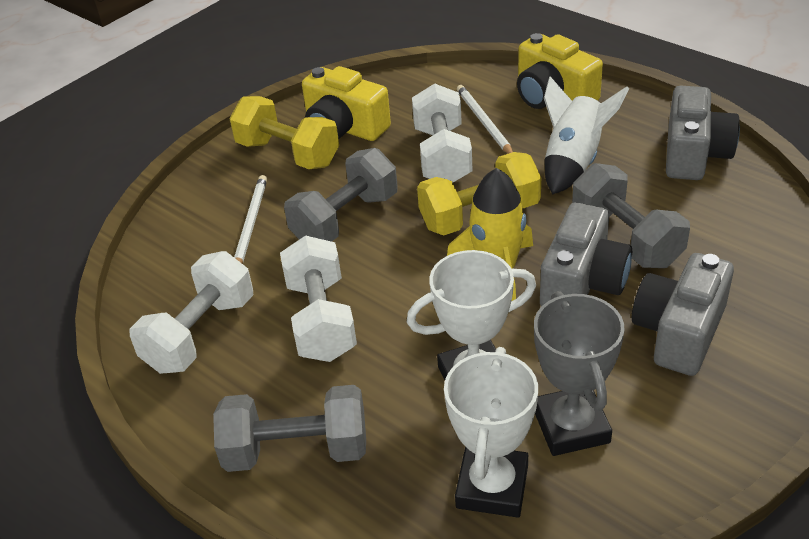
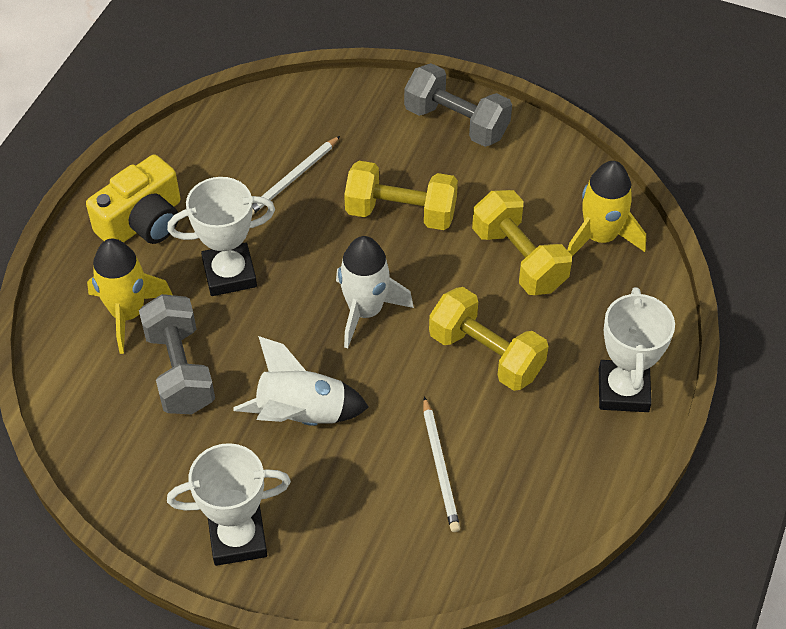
grey camera: [540,203,632,306] [632,253,734,376] [666,86,740,180] = 3 -> none = 0
grey dumbbell: [213,385,366,472] [284,148,398,242] [572,163,690,268] = 3 -> [139,294,215,414] [404,63,512,147] = 2
grey trophy: [534,291,625,456] = 1 -> none = 0
white dumbbell: [130,251,253,374] [280,235,357,362] [412,83,472,182] = 3 -> none = 0
white rocket: [544,76,629,194] = 1 -> [234,336,369,426] [336,236,414,348] = 2
white trophy: [407,250,536,380] [444,347,538,518] = 2 -> [167,177,275,296] [167,443,291,566] [599,287,675,412] = 3
yellow camera: [302,66,391,141] [517,33,603,109] = 2 -> [86,155,180,244] = 1
yellow dumbbell: [229,96,339,169] [417,152,541,236] = 2 -> [344,161,458,230] [429,287,549,391] [472,190,572,295] = 3
yellow rocket: [447,168,533,301] = 1 -> [87,239,172,354] [567,161,646,256] = 2

